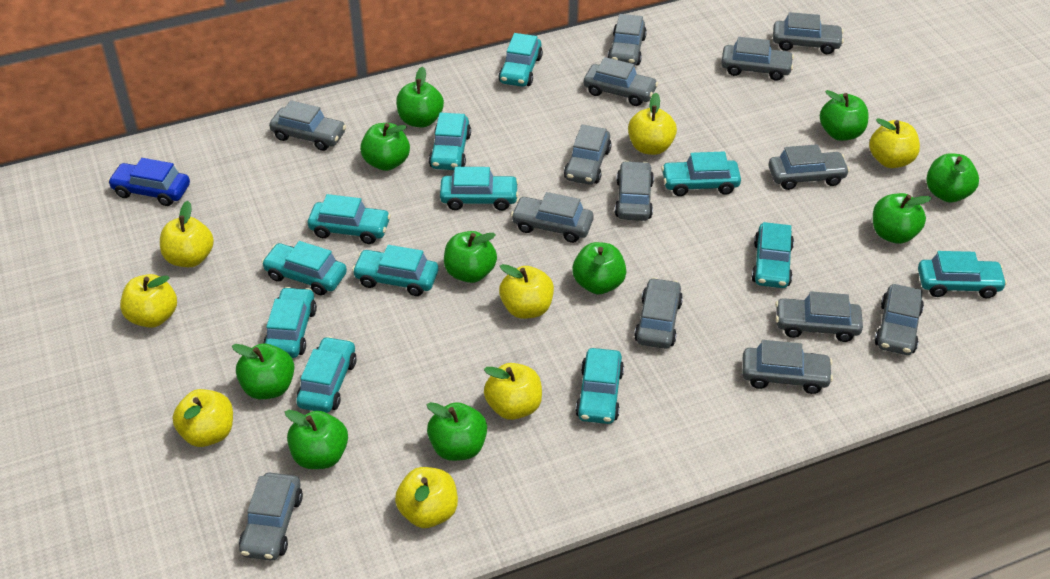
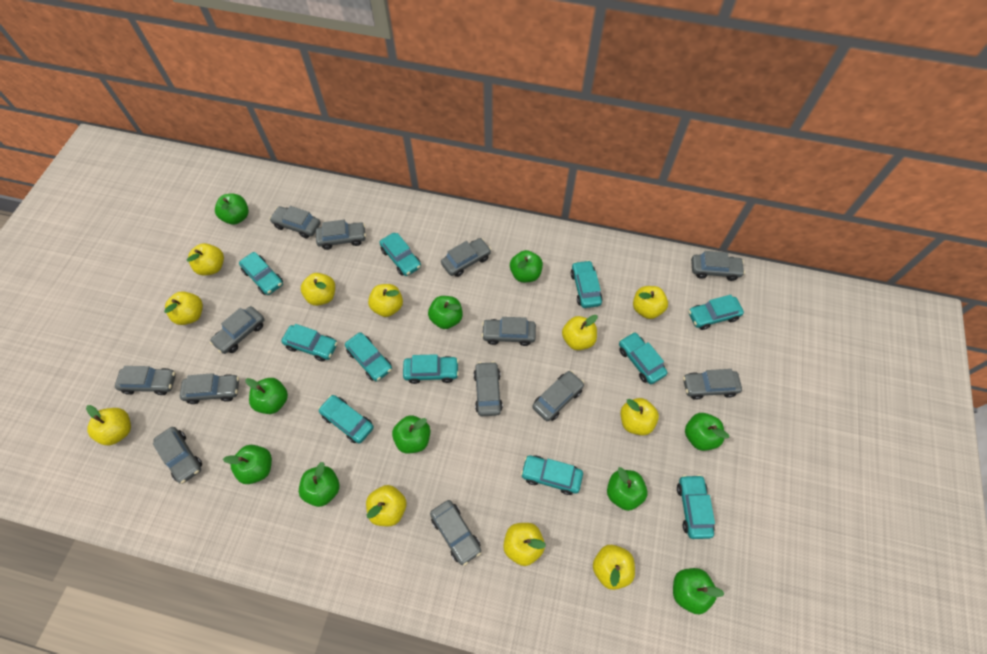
blue car: [108,158,190,206] = 1 -> none = 0
grey car: [239,473,303,561] [269,100,346,151] [511,192,594,243] [564,125,611,185] [584,57,658,106] [607,14,647,66] [615,161,654,221] [634,278,683,349] [721,37,794,81] [742,340,833,394] [768,144,850,190] [773,12,844,54] [775,291,863,342] [875,284,924,355] = 14 -> [115,366,176,395] [153,427,202,484] [180,373,239,404] [210,306,265,354] [269,206,321,239] [316,220,366,250] [430,500,481,566] [441,238,491,277] [474,361,503,416] [482,317,536,346] [532,371,584,421] [683,369,742,400] [691,251,745,281] = 13
turquoise car: [262,241,347,295] [263,287,317,358] [296,336,357,413] [308,194,391,244] [352,245,438,296] [429,112,471,170] [440,167,519,211] [498,33,543,87] [575,348,624,424] [661,152,741,196] [751,222,794,288] [918,251,1007,298] = 12 -> [239,252,283,295] [281,324,338,362] [318,395,374,444] [345,332,392,382] [379,233,421,276] [403,354,459,384] [521,455,583,495] [571,260,602,308] [619,332,668,384] [677,475,715,539] [688,295,744,330] = 11
yellow apple: [120,274,177,328] [160,201,214,267] [172,389,233,447] [395,467,458,528] [484,363,542,420] [499,264,554,319] [628,93,677,155] [869,118,920,168] = 8 -> [86,405,131,445] [164,291,203,325] [187,243,224,276] [301,273,335,306] [366,485,406,527] [368,284,403,317] [503,523,546,566] [562,315,598,350] [593,545,635,590] [620,398,659,436] [633,286,668,319] = 11

